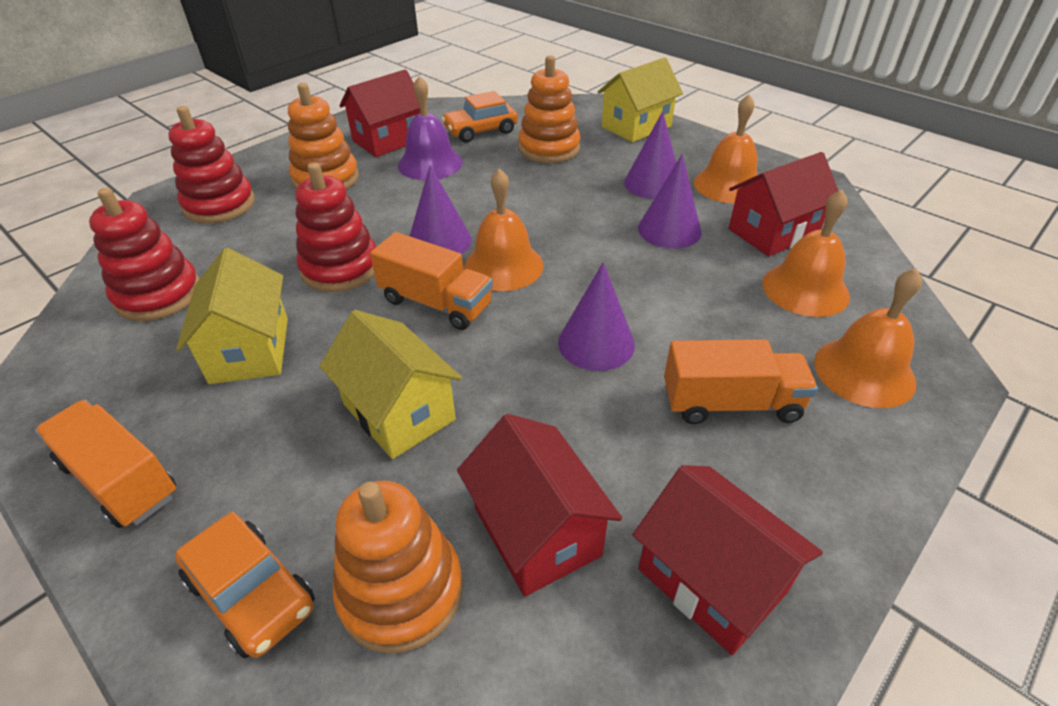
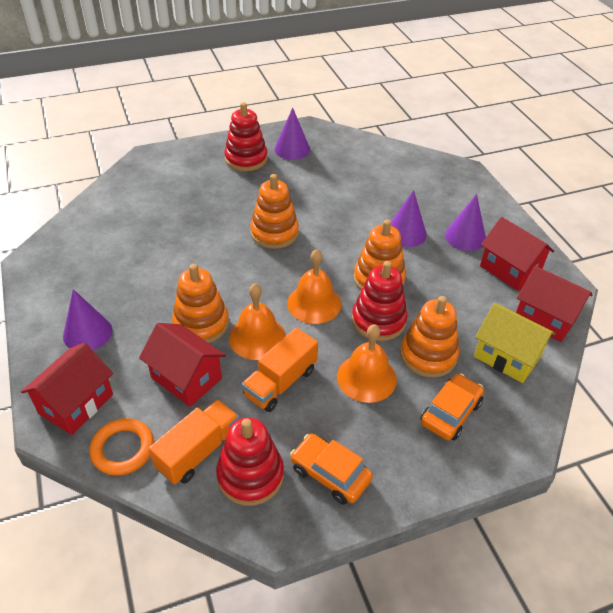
orange bell: [464,168,544,291] [694,94,758,203] [762,189,850,317] [814,268,922,408] = 4 -> [229,283,286,360] [287,249,342,324] [337,324,397,403] = 3
orange ring: none = 0 -> [89,418,154,476] = 1
orange stacking toy: [288,83,359,189] [333,481,463,654] [518,55,581,163] = 3 -> [172,264,229,343] [250,174,299,249] [354,220,406,290] [400,296,459,378] = 4
orange truck: [35,400,176,528] [370,232,493,330] [664,339,818,424] = 3 -> [149,399,239,484] [242,328,318,412] = 2
purple bell: [398,76,463,180] = 1 -> none = 0
yellow house: [176,248,288,384] [319,310,462,459] [598,57,683,142] = 3 -> [474,303,556,383] = 1

